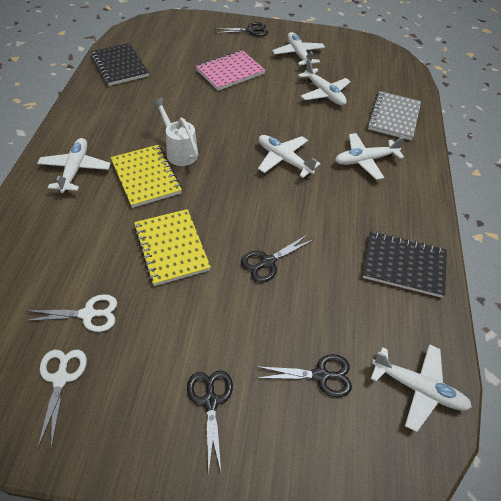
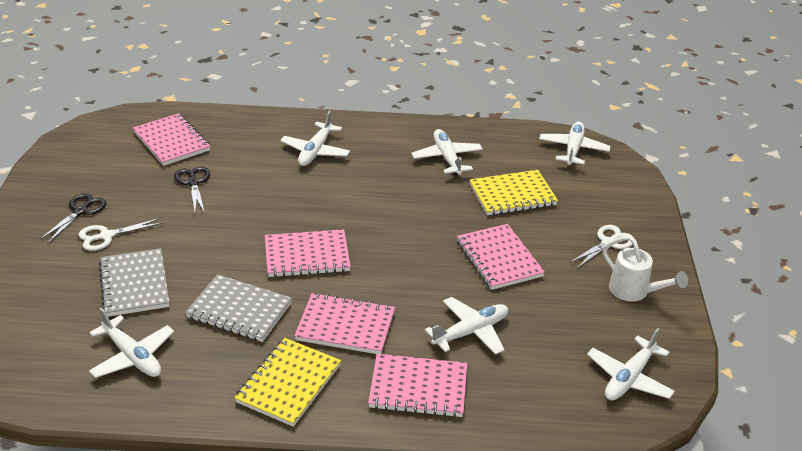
black notebook: [91,43,149,86] [363,231,447,298] = 2 -> none = 0
black scissors: [187,370,233,475] [216,22,268,36] [241,234,313,283] [256,354,352,397] = 4 -> [40,193,107,243] [174,166,210,213] = 2
grey notebook: [367,91,421,140] = 1 -> [99,248,170,317] [185,274,292,342] = 2
pink notebook: [196,50,265,91] = 1 -> [133,113,210,166] [265,229,351,277] [294,293,395,354] [368,354,467,418] [457,224,545,290] = 5

